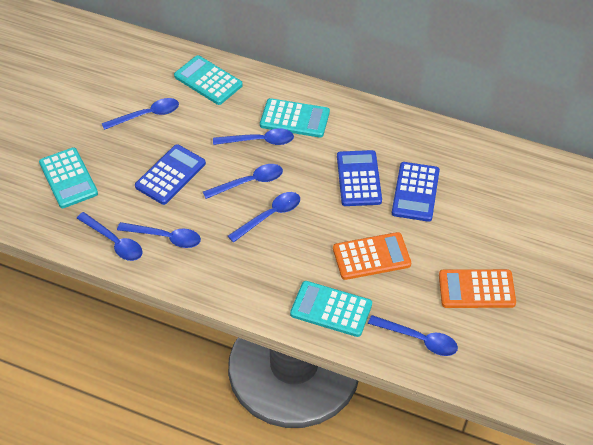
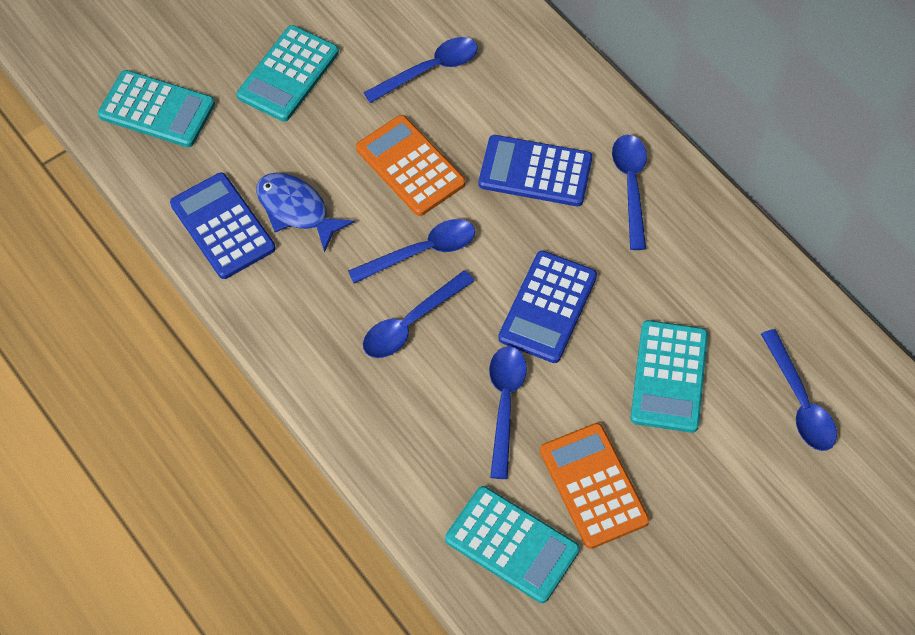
blue fish: none = 0 -> [256,173,354,253] = 1
blue spoon: [77,212,143,261] [102,98,179,130] [117,222,201,248] [203,164,283,199] [213,128,294,145] [228,192,300,243] [368,315,458,356] = 7 -> [348,219,475,283] [363,37,478,103] [363,270,475,358] [489,346,527,479] [612,135,647,250] [761,329,837,451] = 6

